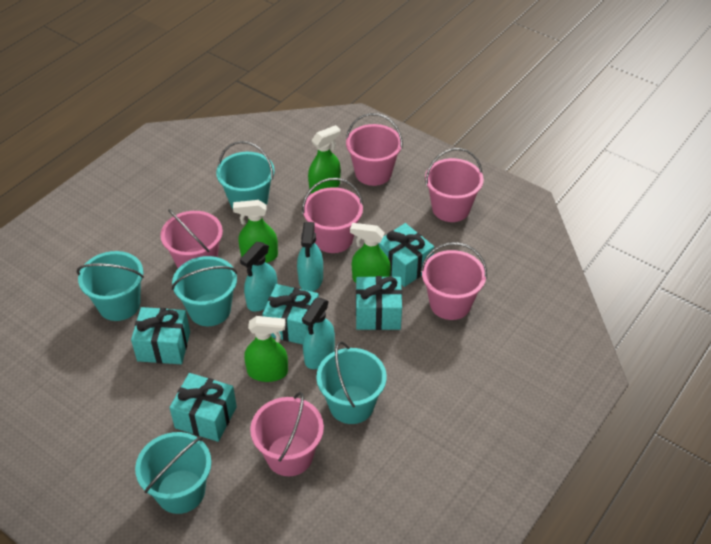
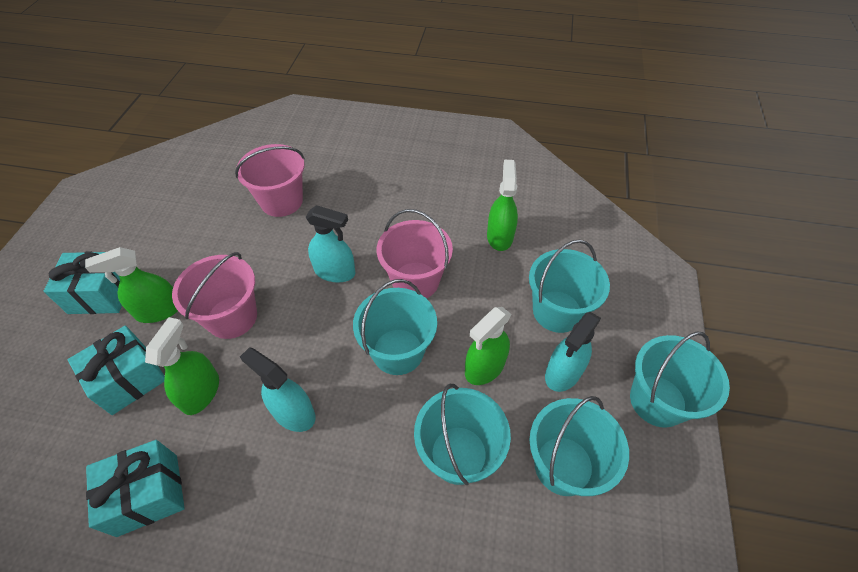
pink bucket: [160,209,223,268] [250,392,324,476] [302,178,363,253] [346,113,403,186] [421,242,487,320] [425,148,484,222] = 6 -> [172,252,257,339] [235,144,305,217] [377,209,453,298] = 3
turquoise gift: [131,307,190,364] [169,373,237,442] [262,284,319,344] [356,276,402,330] [378,223,434,287] = 5 -> [44,251,122,314] [68,325,165,415] [86,440,185,537] = 3

